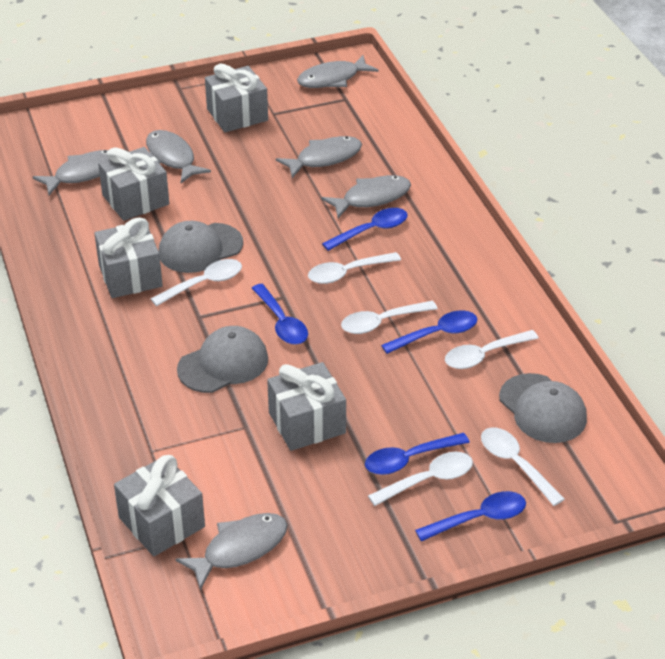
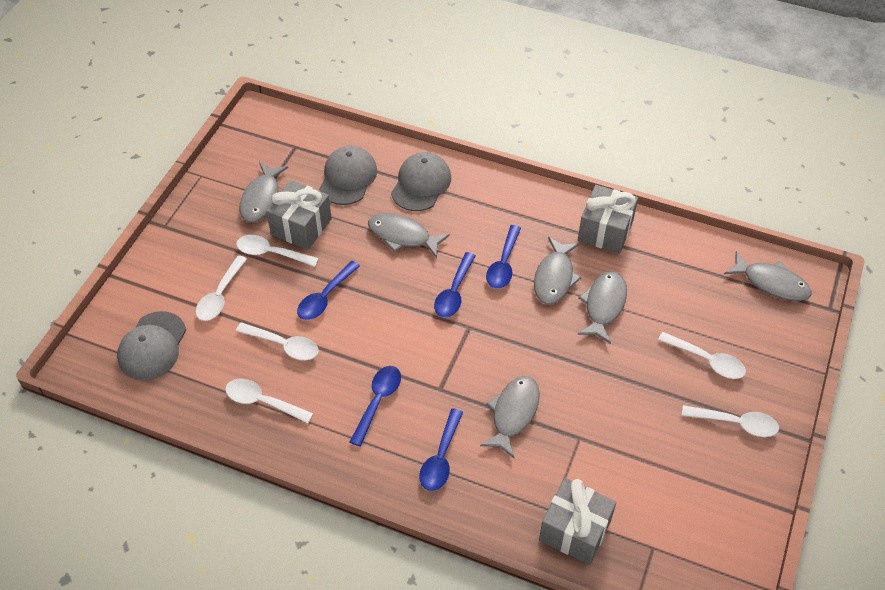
grey gift: [94,217,163,298] [98,147,169,221] [114,455,205,556] [205,64,268,132] [267,362,346,451] = 5 -> [266,180,332,250] [539,478,616,565] [578,185,638,254] = 3

